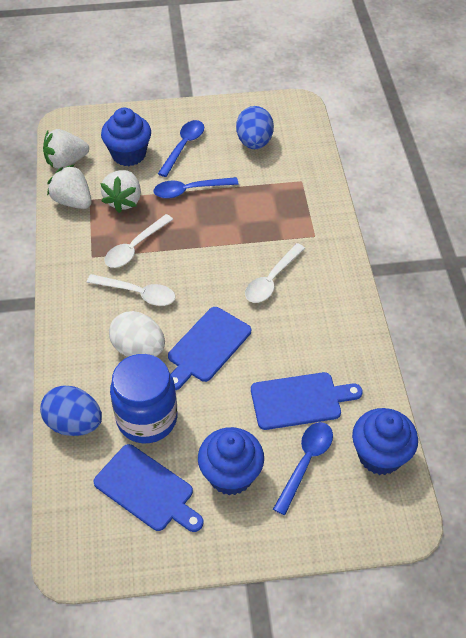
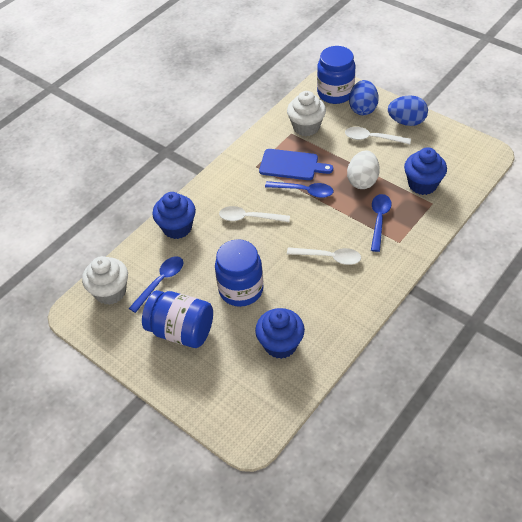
blue cutting board: [93,444,203,532] [168,307,251,390] [251,372,363,430] = 3 -> [259,149,333,180] = 1
blue jar: [110,354,177,443] = 1 -> [142,290,213,348] [215,239,264,307] [317,46,355,104] = 3
white cupcake: none = 0 -> [82,256,128,305] [287,91,326,136] = 2
white strawberry: [43,129,89,169] [47,164,92,209] [100,170,141,213] = 3 -> none = 0

